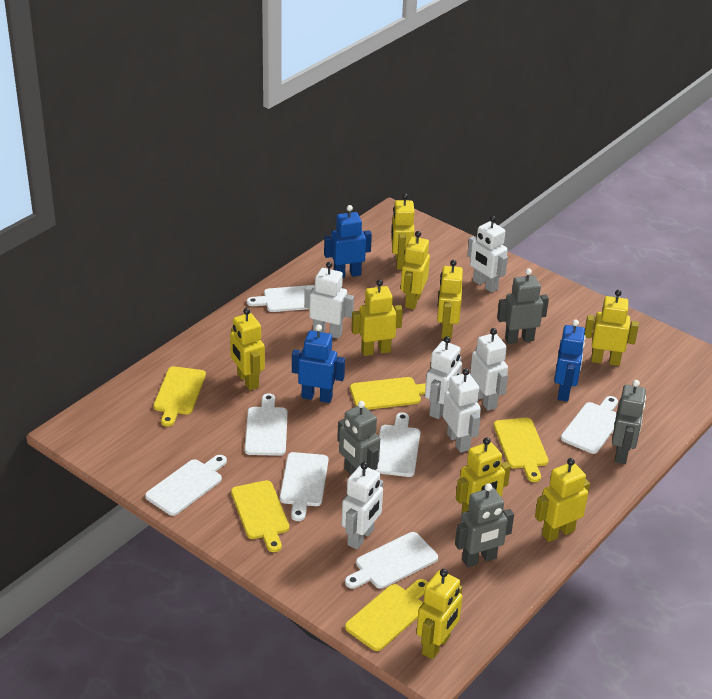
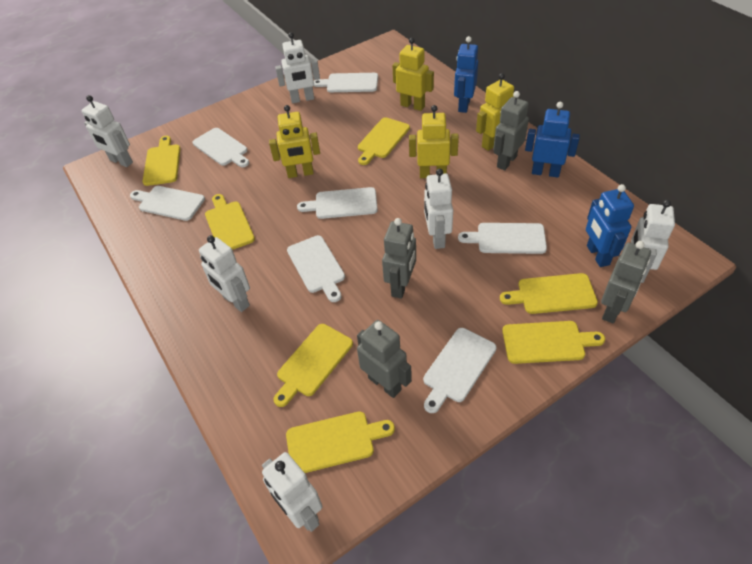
yellow cutting board: [153,366,206,427] [231,480,289,552] [345,579,428,651] [350,377,426,410] [494,418,548,482] = 5 -> [142,136,180,186] [205,194,255,250] [273,324,353,407] [286,412,395,473] [358,117,410,165] [500,273,598,314] [502,321,605,364] = 7
yellow robot: [230,308,265,390] [351,279,403,356] [391,193,415,270] [401,231,430,309] [416,569,462,659] [437,260,463,339] [456,437,511,513] [535,458,590,542] [585,290,639,366] = 9 -> [269,105,320,178] [392,38,434,111] [409,105,459,178] [476,73,514,151] = 4

